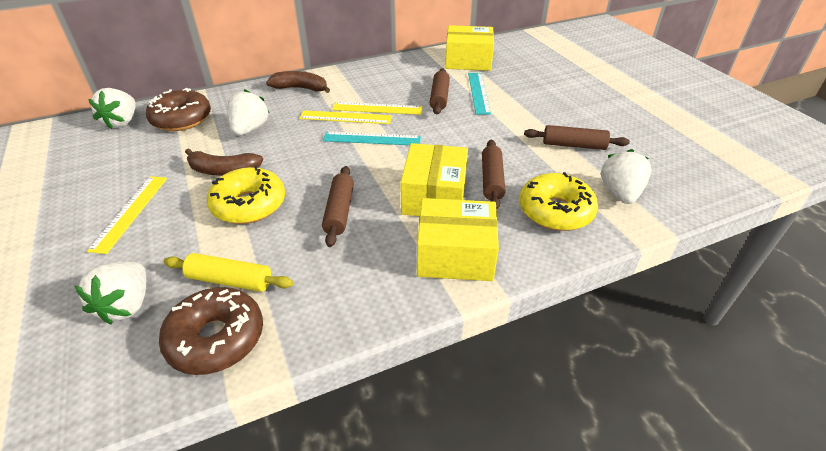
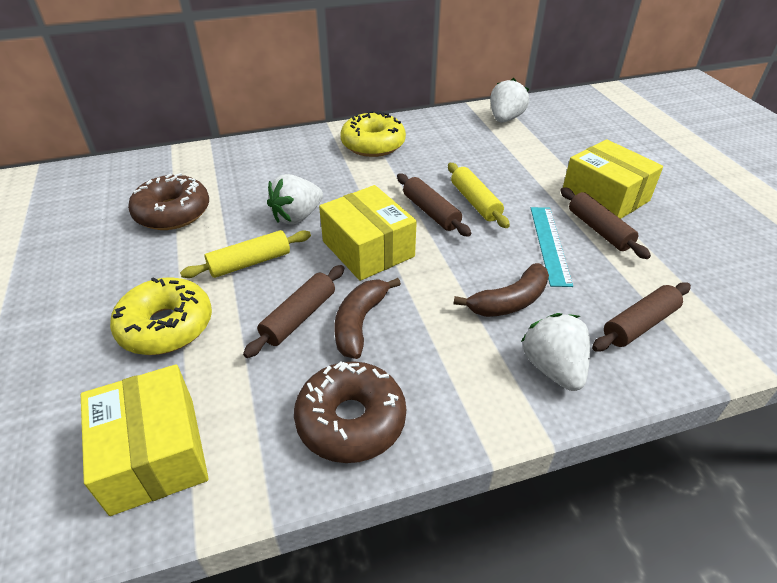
turquoise ruler: [323,132,421,145] [468,73,491,115] = 2 -> [531,207,573,287] = 1
white strawberry: [75,262,146,324] [88,88,136,129] [227,89,269,135] [601,149,652,204] = 4 -> [267,174,323,224] [490,78,529,123] [521,313,590,391] = 3
yellow rolling pin: [163,253,293,292] = 1 -> [180,230,311,278] [448,163,510,228] = 2
yellow ruler: [87,176,167,254] [299,110,392,124] [332,102,422,115] = 3 -> none = 0

